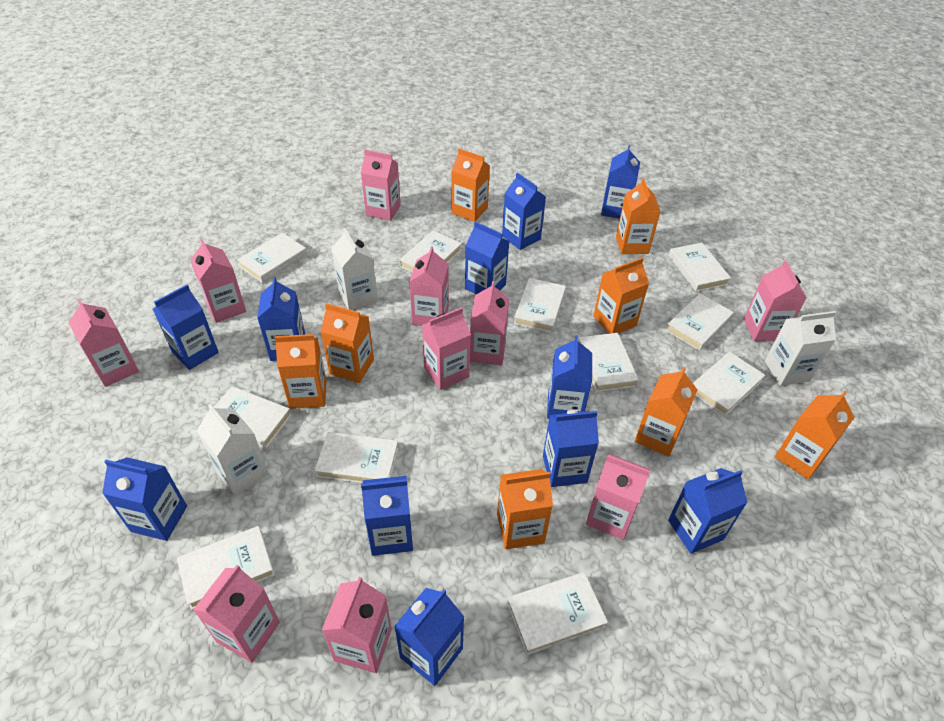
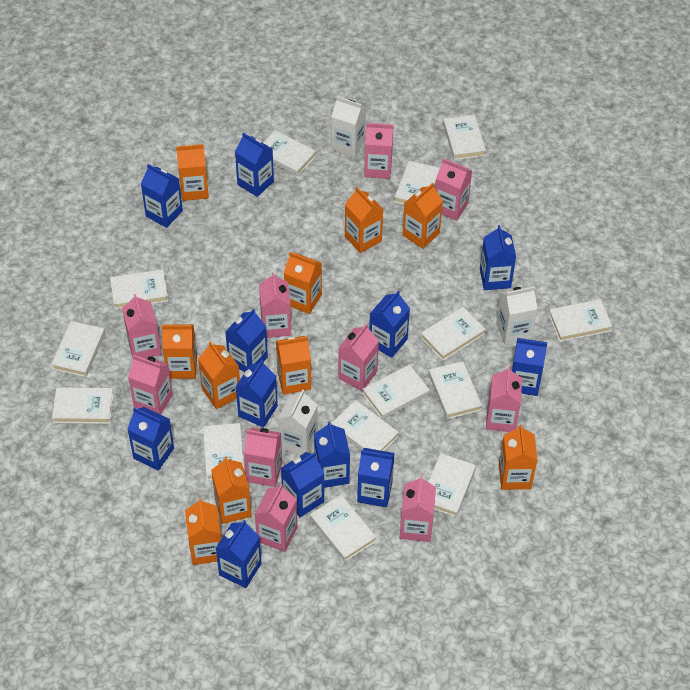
blue carton: [102,457,187,541] [153,285,219,370] [257,277,306,361] [361,476,413,556] [394,588,464,686] [465,222,510,294] [502,173,546,250] [543,410,599,487] [547,336,592,419] [601,145,640,219] [668,468,748,554] = 11 -> [127,407,174,471] [141,164,183,228] [216,520,262,588] [225,308,268,372] [235,133,274,197] [236,360,278,428] [281,452,324,517] [314,421,350,488] [357,448,394,507] [369,291,410,358] [480,225,516,290] [512,338,547,396] = 12
orange carton: [274,334,326,409] [320,303,374,383] [451,149,490,222] [497,469,553,549] [593,257,649,334] [616,179,661,254] [635,367,697,457] [775,391,855,479] = 8 -> [162,324,197,379] [176,144,209,201] [185,498,221,565] [198,341,240,409] [211,456,251,524] [276,336,311,395] [284,252,322,314] [345,187,383,253] [402,183,443,249] [499,424,538,490] = 10
white book: [177,526,275,610] [213,386,292,449] [237,233,307,283] [314,432,399,483] [399,230,462,272] [507,572,608,655] [514,278,566,333] [579,333,639,392] [665,294,734,351] [669,243,731,292] [693,352,765,416] = 11 -> [51,321,105,377] [52,387,114,424] [110,269,168,309] [203,423,244,480] [263,130,316,176] [310,495,376,562] [331,400,399,451] [363,365,430,420] [395,161,440,205] [421,307,486,361] [429,361,482,419] [429,453,476,517] [443,115,486,160] [548,299,613,342] = 14

